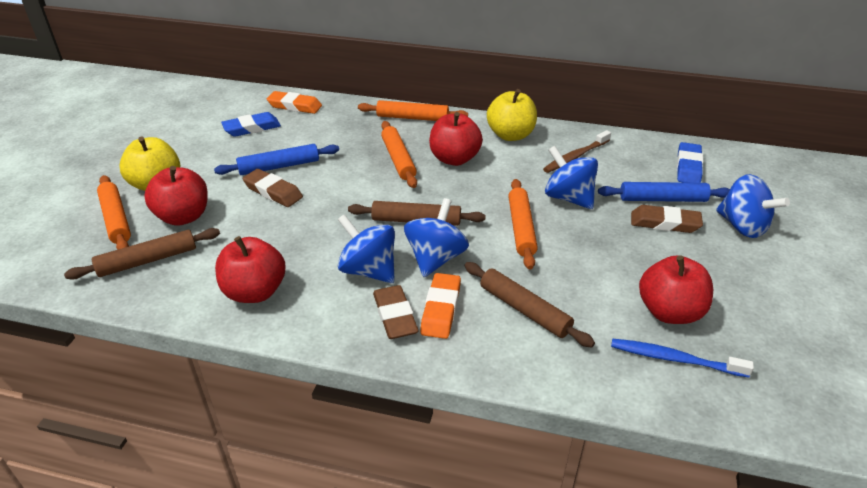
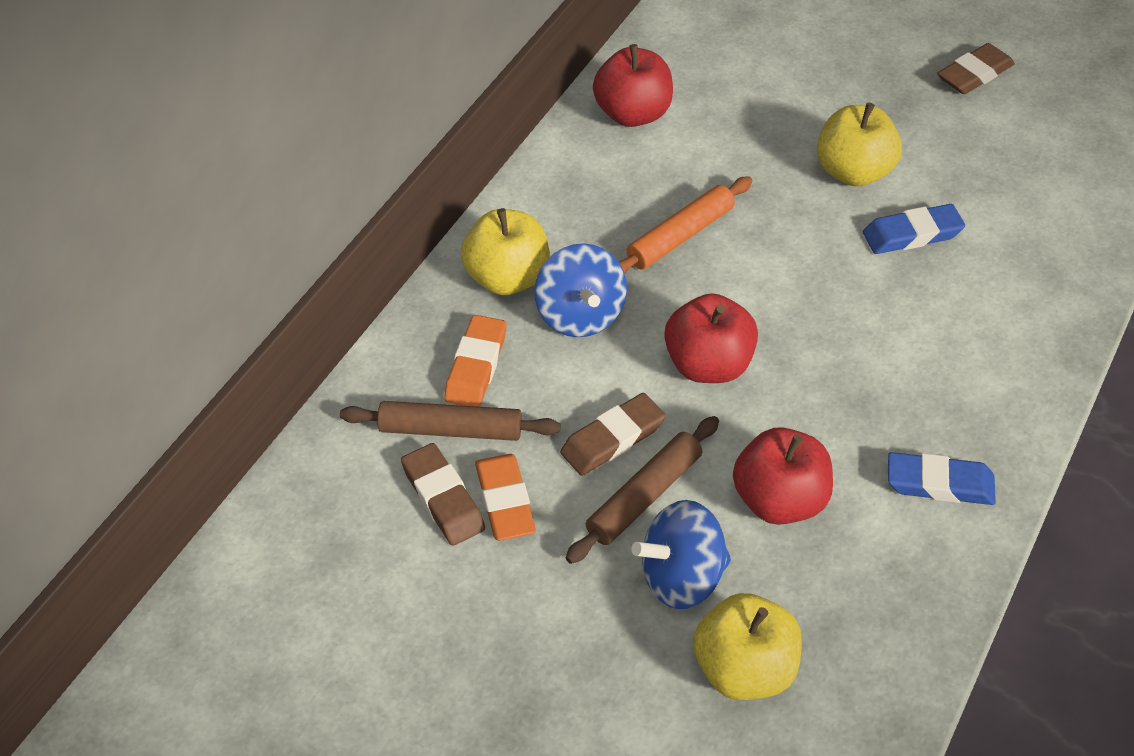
blue rolling pin: [214,144,339,175] [598,182,730,202] = 2 -> none = 0
blue spinning top: [338,214,395,283] [404,198,469,277] [545,146,598,209] [716,174,790,238] = 4 -> [534,243,627,337] [631,500,731,609] = 2
blue toothbrush: [611,338,754,378] = 1 -> none = 0
brown rolling pin: [64,228,220,280] [348,201,486,226] [465,262,595,347] = 3 -> [340,401,560,441] [566,416,719,564] = 2
brown toothbrush: [543,130,611,173] = 1 -> none = 0
orange rolling pin: [97,175,131,250] [358,100,468,121] [381,121,417,188] [508,179,538,270] = 4 -> [618,176,752,274] = 1
red apple: [144,166,208,226] [215,236,286,303] [429,112,483,166] [639,256,713,324] = 4 -> [593,44,673,127] [664,293,758,383] [733,427,833,525] = 3
yellow apple: [119,137,180,191] [487,89,537,141] = 2 -> [461,208,550,295] [693,593,802,700] [817,102,902,187] = 3

